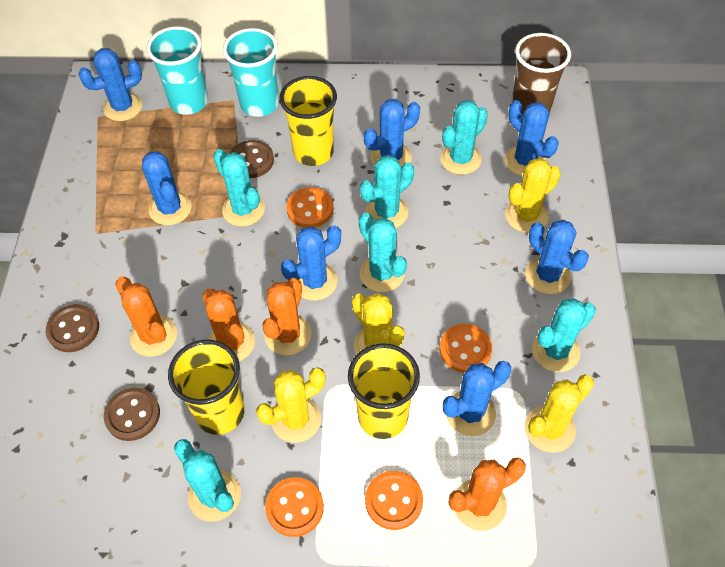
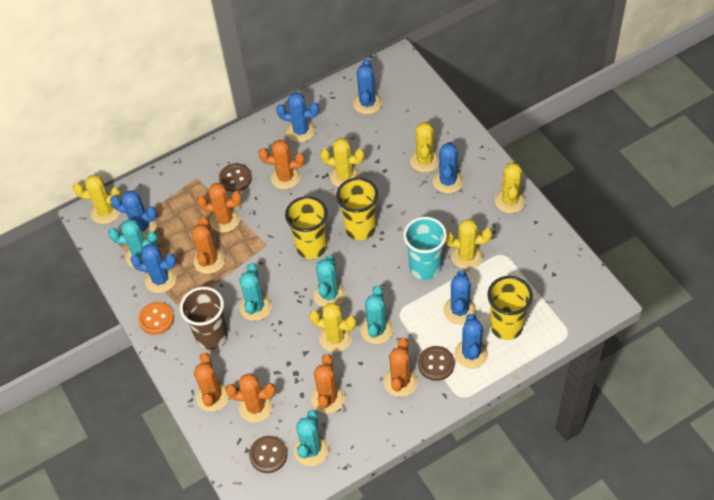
orange button: [265,477,324,537] [286,187,333,228] [365,471,423,530] [440,324,492,373] = 4 -> [138,302,174,335] = 1
orange cactus: [115,277,177,357] [202,288,255,361] [262,278,311,355] [449,458,526,531] = 4 -> [191,217,225,274] [194,353,229,412] [197,183,242,233] [226,373,276,423] [259,139,305,189] [311,354,345,414] [384,338,418,397] = 7
turquoise cactus: [174,439,241,522] [213,149,265,227] [359,212,407,292] [360,155,414,228] [440,100,488,175] [532,298,596,372] = 6 -> [108,219,158,268] [239,263,272,321] [294,410,329,466] [313,255,346,307] [361,286,393,344] = 5
turquoise cup: [147,26,208,115] [223,28,279,117] = 2 -> [403,217,447,280] = 1
yellow cactus: [256,367,326,443] [352,293,405,355] [505,158,561,233] [525,374,594,453] = 4 -> [73,175,121,224] [309,303,356,352] [320,138,364,187] [410,121,439,173] [445,219,492,269] [495,161,526,213] = 6

